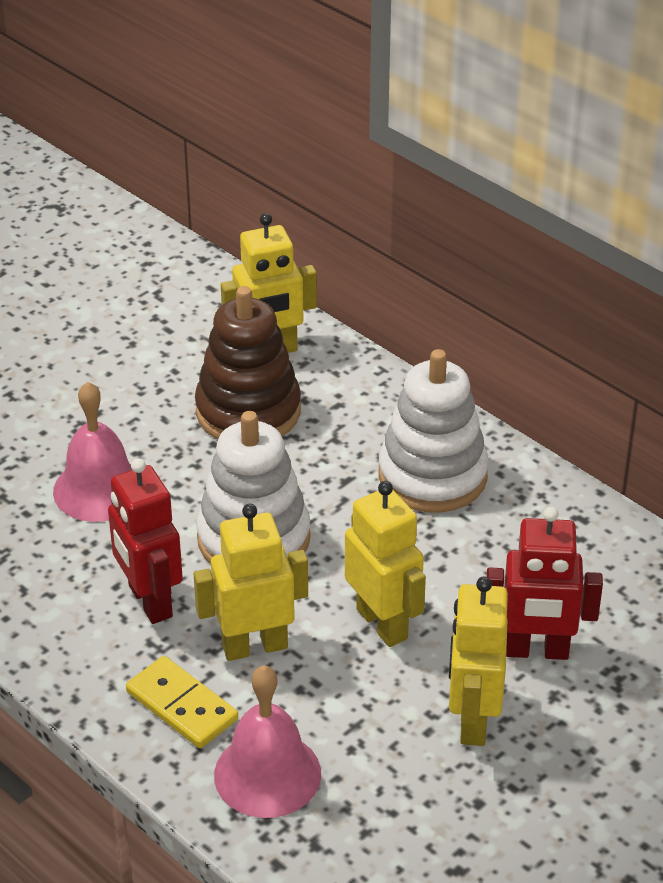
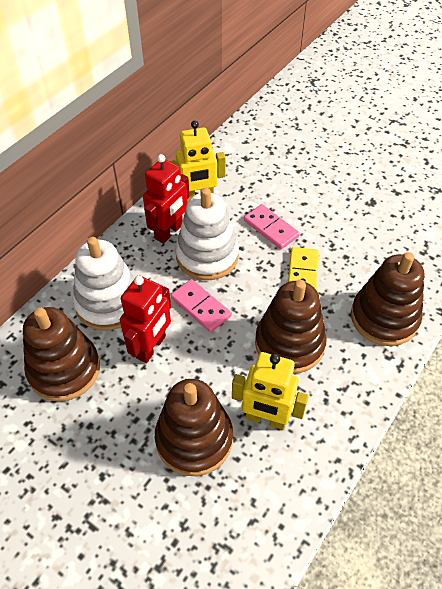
brown stacking toy: [195,286,301,439] = 1 -> [23,307,100,402] [155,379,233,476] [255,280,327,374] [351,252,424,346] = 4
pink bell: [53,382,132,522] [214,666,321,818] = 2 -> none = 0
pink domino: none = 0 -> [171,279,232,332] [244,204,300,249] = 2
yellow robot: [194,504,308,661] [221,213,317,353] [345,481,426,647] [449,576,508,746] = 4 -> [169,120,226,203] [232,352,309,430] = 2

